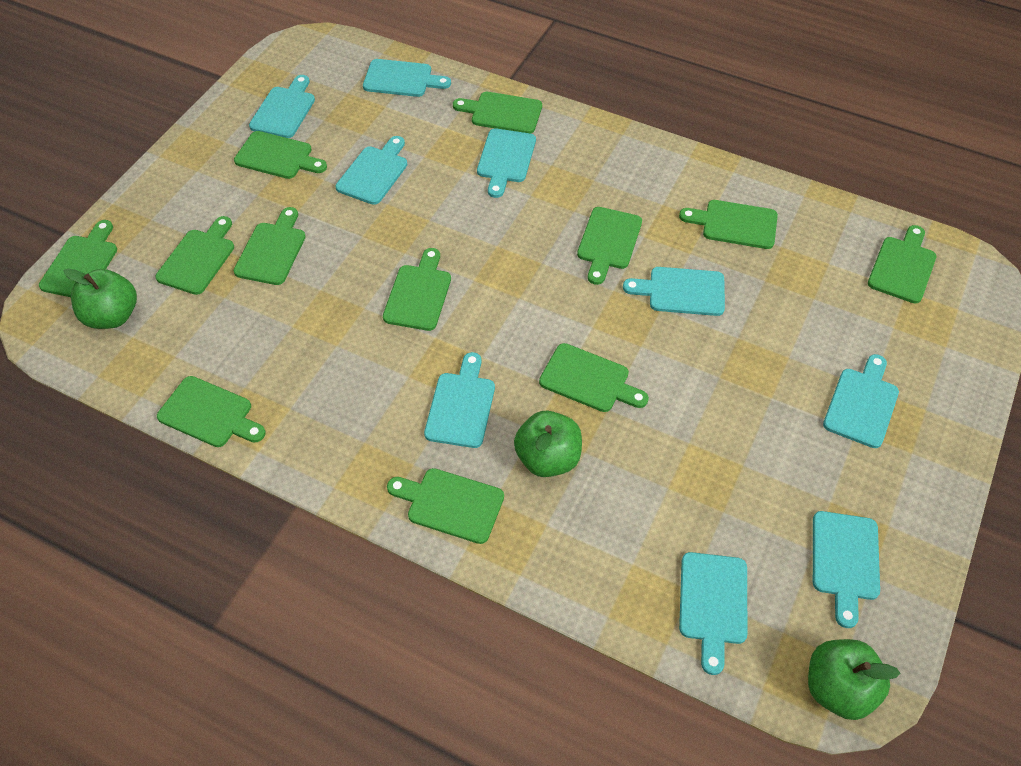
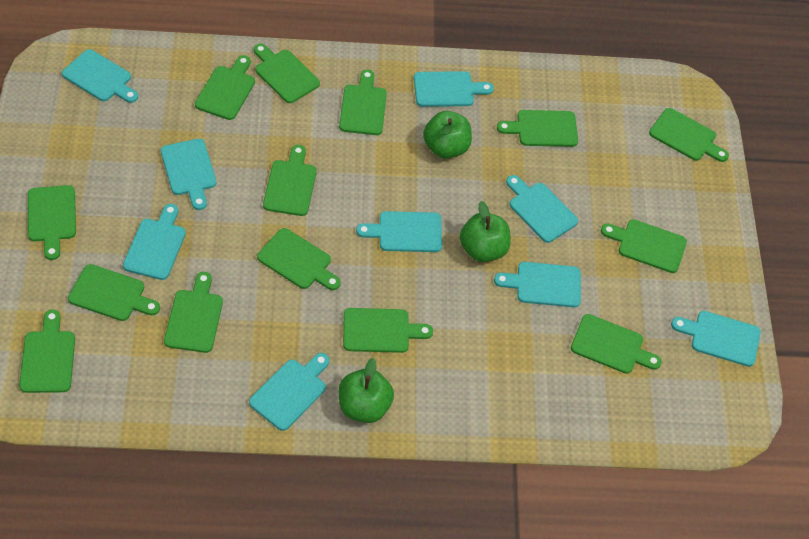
green cutting board: [39,220,117,297] [155,216,234,295] [157,376,266,447] [234,131,327,179] [234,207,306,285] [383,248,451,331] [387,468,504,544] [453,92,542,134] [539,343,649,412] [577,207,642,285] [679,200,778,249] [868,225,936,303] = 12 -> [19,310,75,393] [28,185,76,260] [68,264,160,321] [164,272,223,353] [195,55,255,120] [254,43,320,103] [257,228,341,290] [263,145,317,216] [339,70,387,135] [343,308,433,353] [497,110,578,147] [571,314,662,374] [601,219,687,273] [649,108,729,162] = 14

